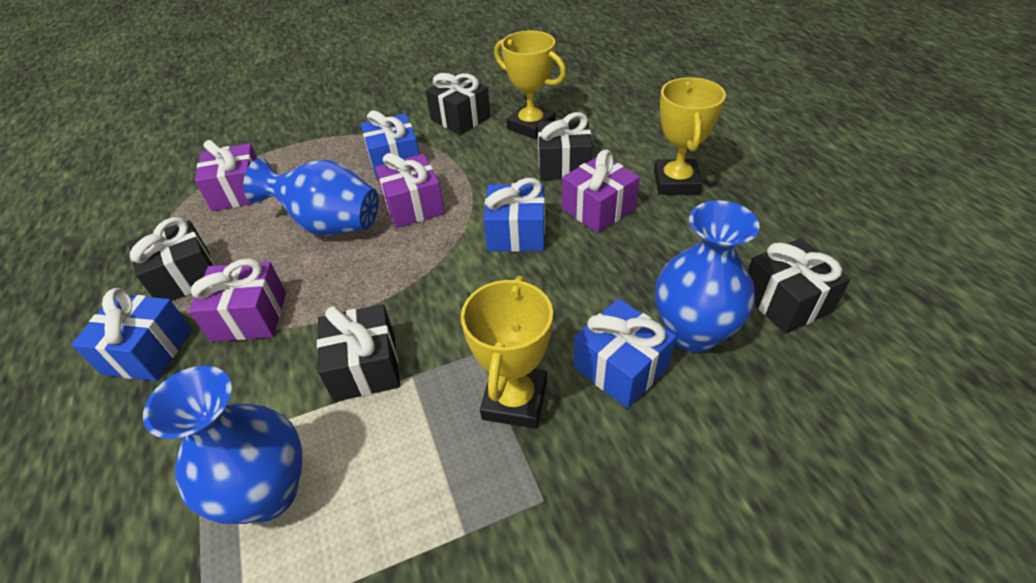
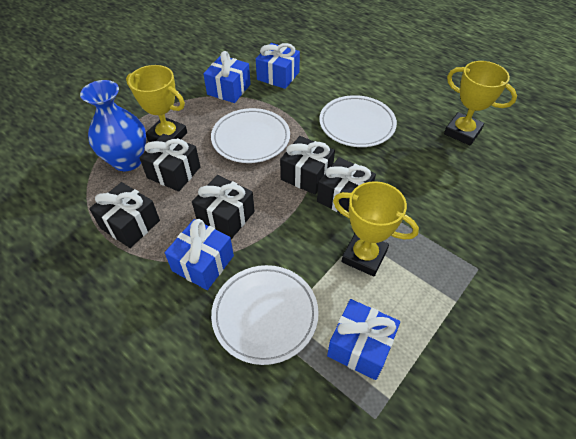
blue vase: [143,366,303,524] [243,158,379,236] [655,200,760,352] = 3 -> [80,80,146,171] = 1
purple gift: [189,258,286,342] [195,140,261,211] [375,153,445,228] [562,150,640,233] = 4 -> none = 0
white plate: none = 0 -> [211,108,290,163] [211,265,319,365] [319,95,397,147] = 3

